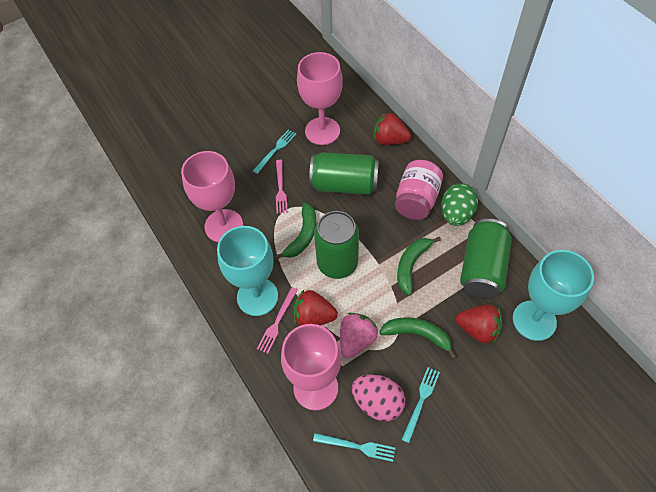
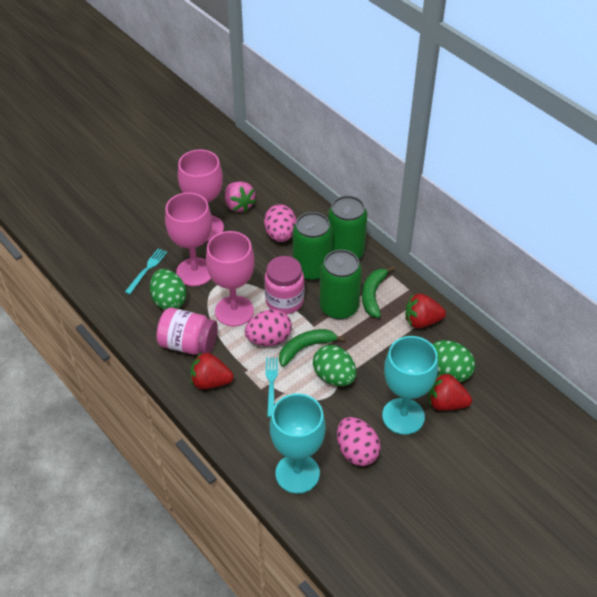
green banana: [274,203,316,260] [379,317,457,359] [397,237,441,296] = 3 -> [279,329,345,367] [362,266,395,318] = 2
green egg: [441,183,478,226] = 1 -> [150,269,187,310] [313,345,356,386] [432,340,475,382] = 3
pink egg: [352,374,405,421] = 1 -> [245,309,292,346] [264,204,297,242] [337,417,381,466] = 3
pink fork: [257,287,298,354] [276,160,288,214] = 2 -> none = 0
pink jar: [395,160,443,220] = 1 -> [156,308,218,355] [264,256,304,314] = 2
turquoise fork: [253,129,296,174] [313,433,395,462] [402,367,440,443] = 3 -> [125,248,167,294] [266,357,278,417] = 2

